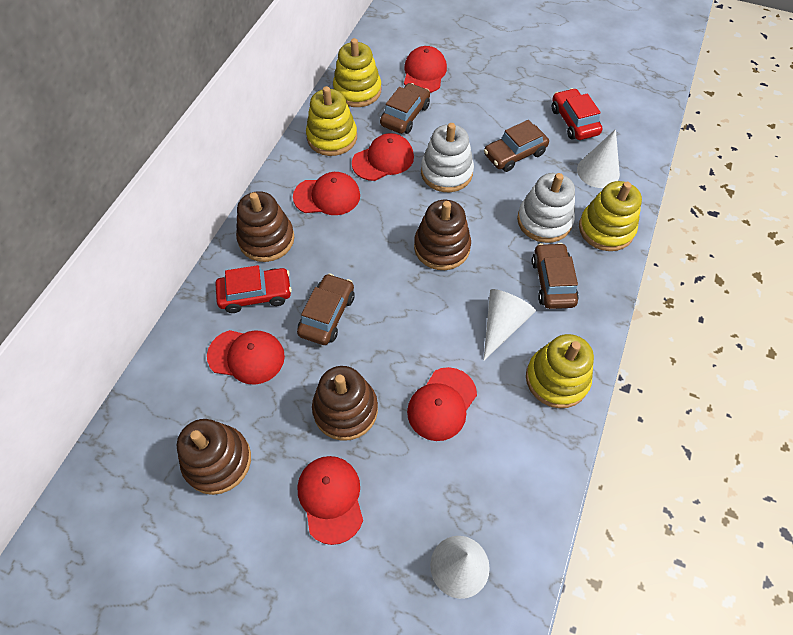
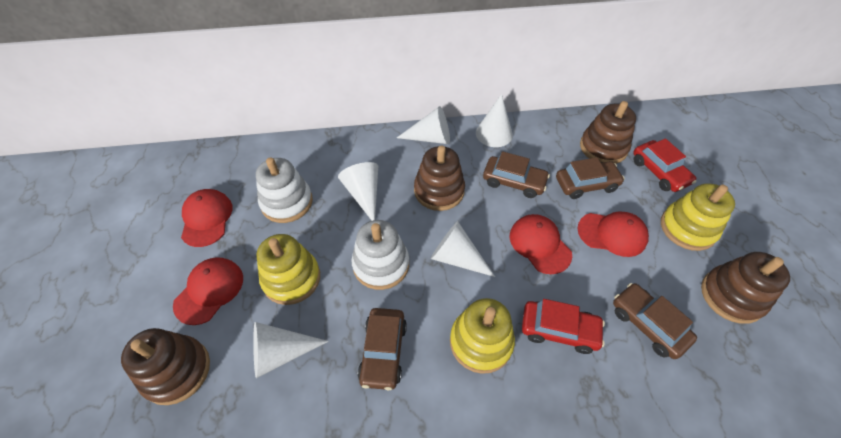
red cap: [207,330,285,385] [293,172,360,215] [298,456,363,545] [352,133,414,181] [404,46,447,93] [407,367,477,441] = 6 -> [173,257,243,325] [181,189,233,247] [510,214,572,274] [578,211,649,257] = 4
white cone: [430,536,490,599] [483,289,536,361] [577,129,620,188] = 3 -> [253,322,329,378] [338,162,378,221] [397,106,450,144] [431,221,495,277] [476,94,513,147] = 5
yellow stacking toy: [306,86,357,156] [333,38,381,107] [526,334,594,408] [579,181,642,251] = 4 -> [257,234,320,305] [450,298,515,374] [661,183,735,251] = 3

